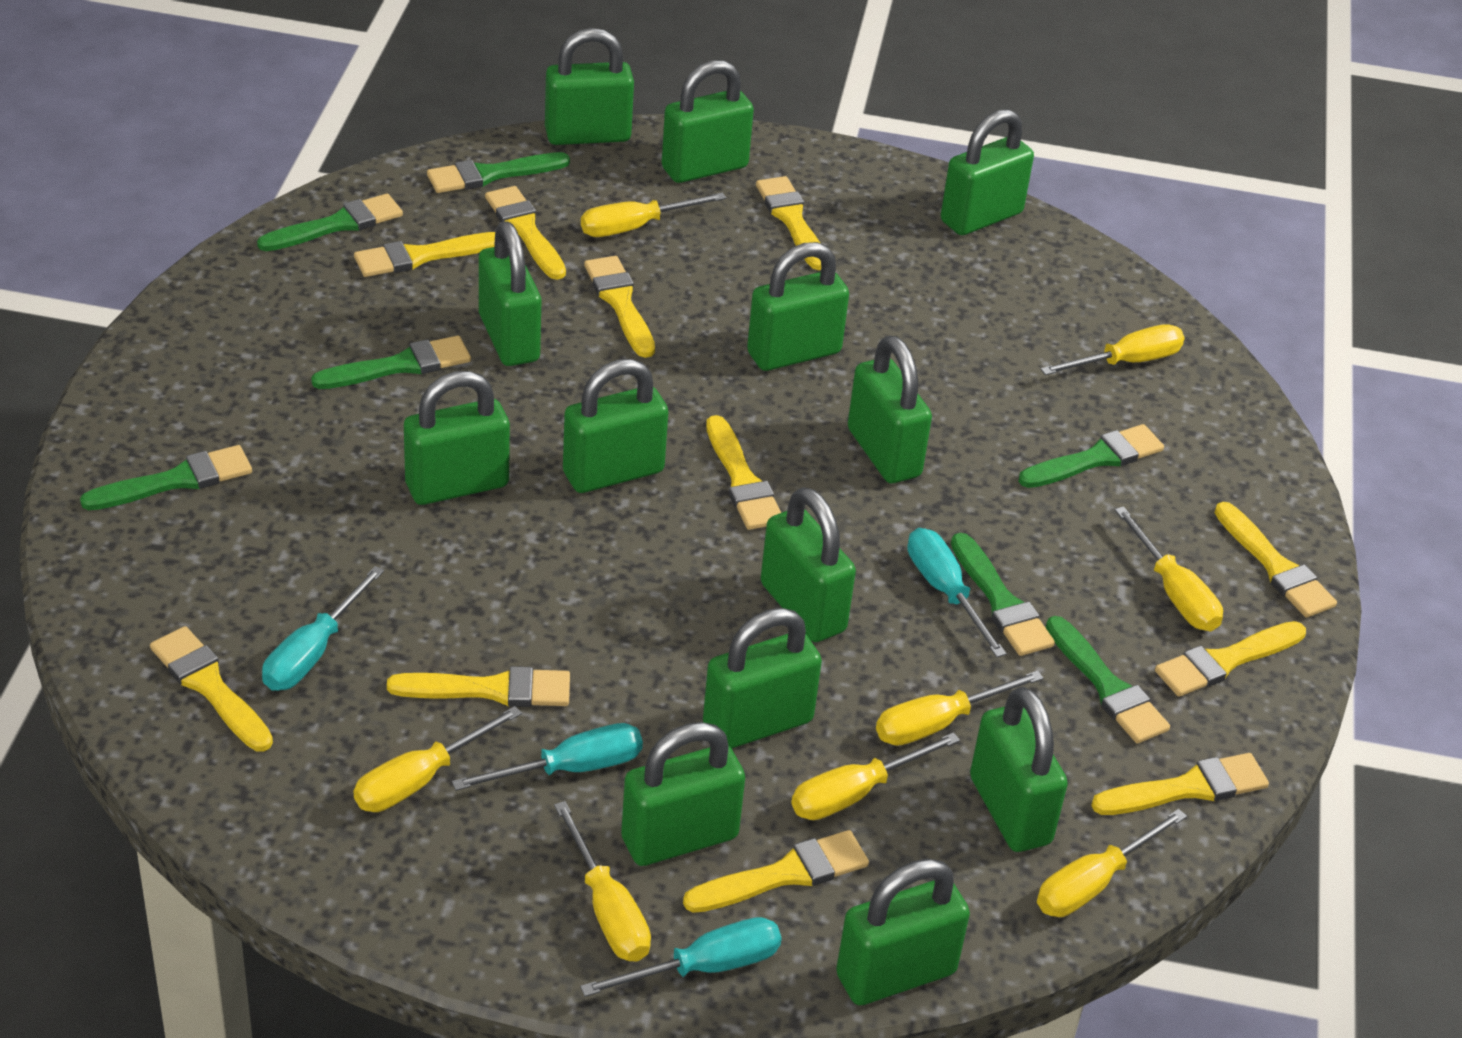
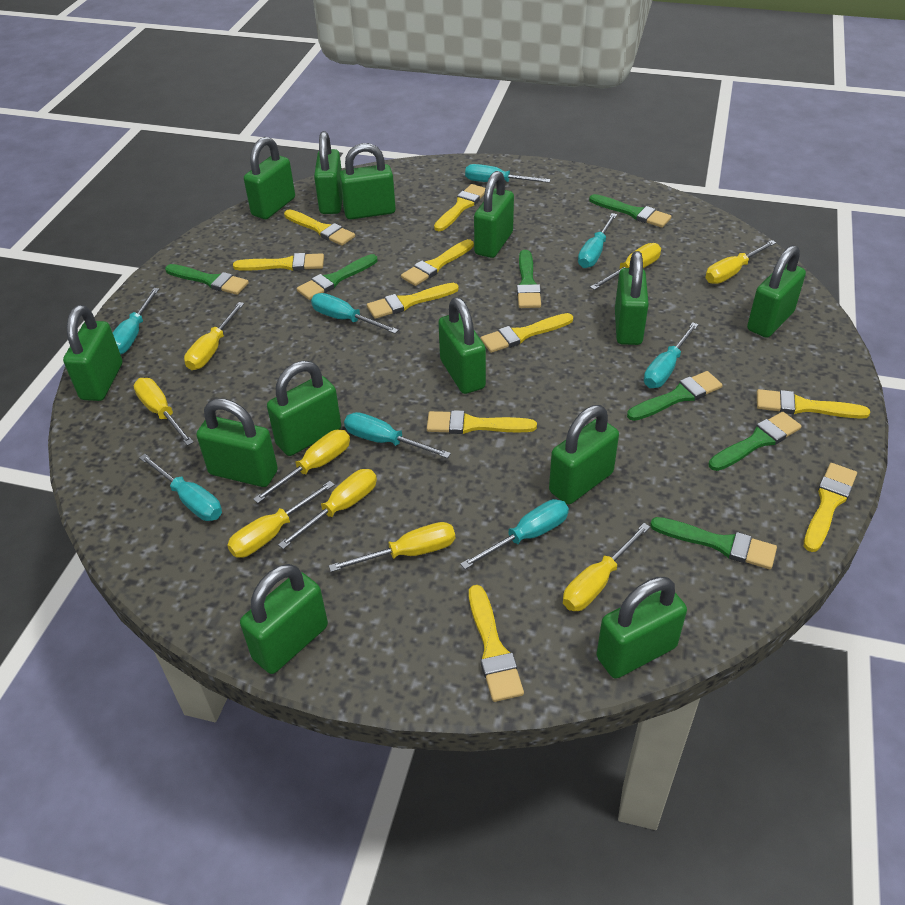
turquoise screwdriver: [262,566,384,691] [452,723,643,791] [580,917,781,997] [908,528,1007,657] = 4 -> [113,288,159,354] [139,454,222,521] [311,293,399,334] [344,412,451,458] [460,499,569,569] [465,164,551,183] [578,213,617,268] [644,322,699,388] = 8
yellow brush: [150,626,273,752] [354,232,495,277] [387,666,570,707] [485,186,566,280] [584,256,655,358] [683,830,869,913] [706,415,781,530] [756,176,821,270] [1091,753,1269,815] [1155,621,1306,697] [1214,502,1337,618] = 11 -> [233,253,324,271] [284,209,355,246] [367,283,459,319] [401,239,474,286] [427,410,537,434] [434,184,485,231] [469,585,524,702] [480,313,573,353] [757,389,870,419] [804,463,857,552] = 10
yellow screwdriver: [354,706,522,812] [554,801,651,962] [581,192,726,237] [791,732,960,820] [876,670,1043,746] [1037,809,1187,917] [1040,324,1185,375] [1115,506,1223,631] = 8 -> [134,378,194,446] [184,302,244,370] [227,481,335,558] [253,430,350,503] [278,469,377,549] [329,522,455,572] [563,523,650,611] [590,243,661,290] [705,240,776,284] = 9

